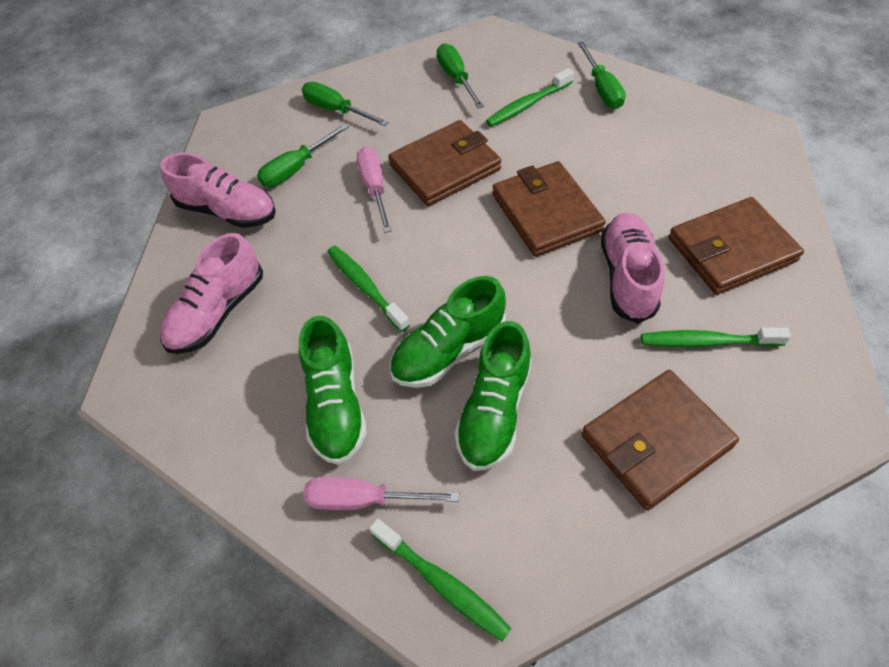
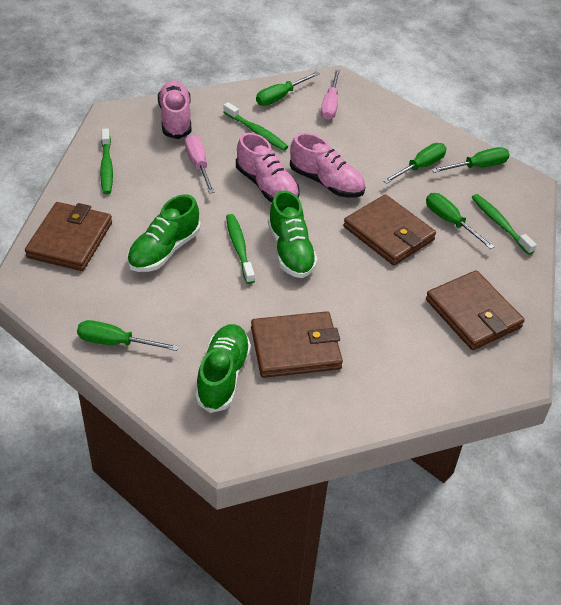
green screwdriver: [257,123,349,187] [302,82,389,126] [437,43,484,109] [578,42,626,109] = 4 -> [77,320,179,351] [256,71,320,106] [383,143,447,184] [426,193,495,249] [432,147,510,173] = 5

